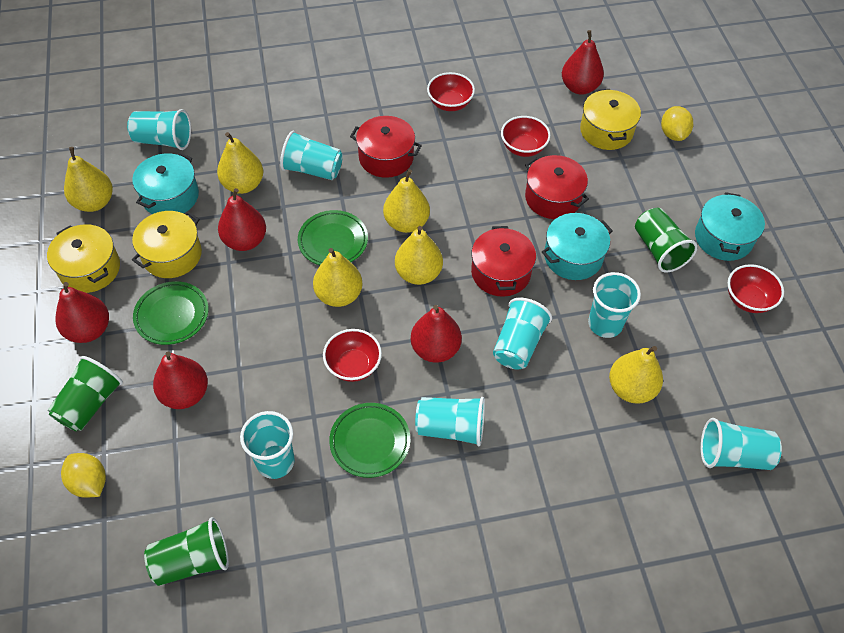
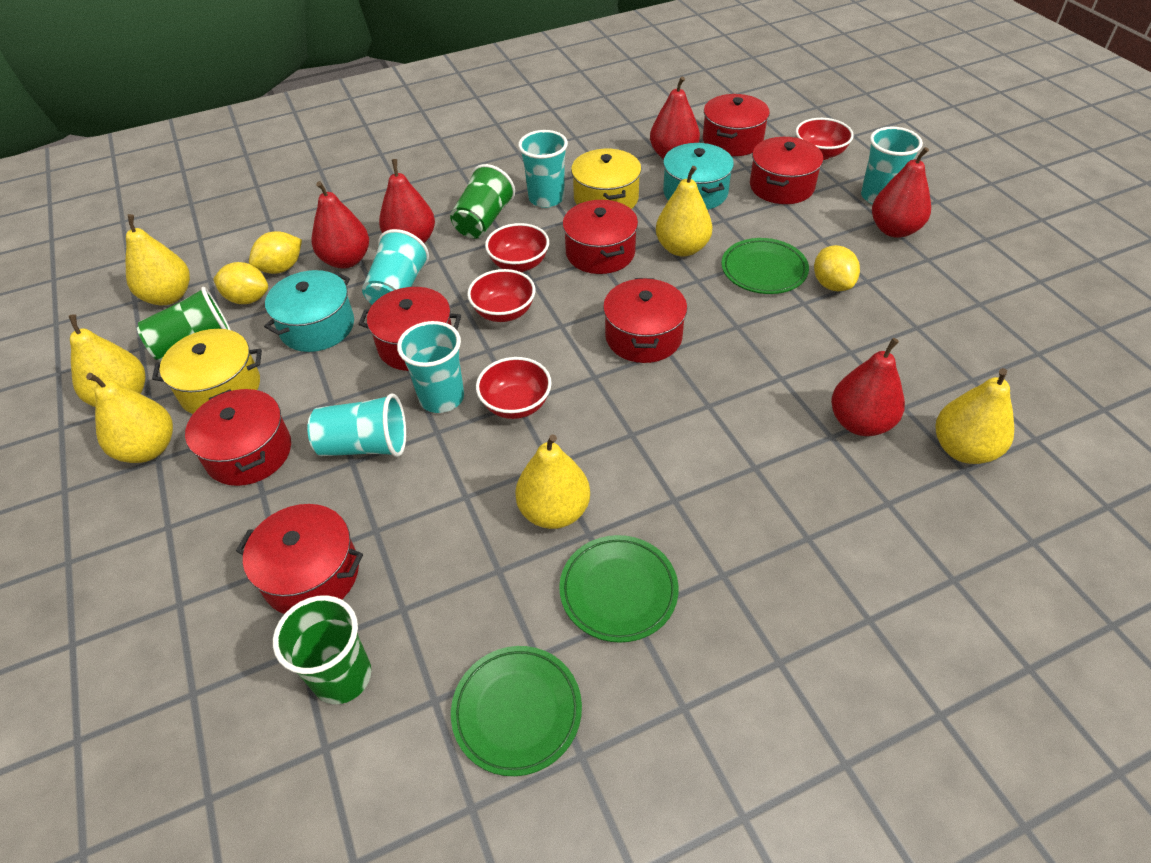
red pot: [350,116,422,178] [471,226,536,297] [525,155,589,219] = 3 -> [185,389,291,486] [236,504,363,614] [359,287,461,371] [563,200,638,274] [603,278,687,363] [703,94,770,156] [750,137,823,204] = 7
turquoise cup: [127,109,191,150] [240,411,295,479] [280,131,343,180] [415,397,485,447] [493,298,552,370] [588,272,641,338] [701,418,782,470] = 7 -> [307,393,406,457] [362,229,429,305] [397,321,464,413] [518,130,568,208] [861,127,923,204] = 5
turquoise pot: [132,153,199,214] [542,213,613,280] [695,192,765,261] = 3 -> [264,270,354,352] [663,143,734,210] = 2
yellow lemon: [61,453,106,498] [661,106,693,141] = 2 -> [213,262,268,304] [249,231,302,274] [814,245,860,291] = 3
yellow pot: [47,224,120,293] [132,211,202,278] [580,89,641,150] = 3 -> [152,329,262,414] [571,149,641,209] = 2

